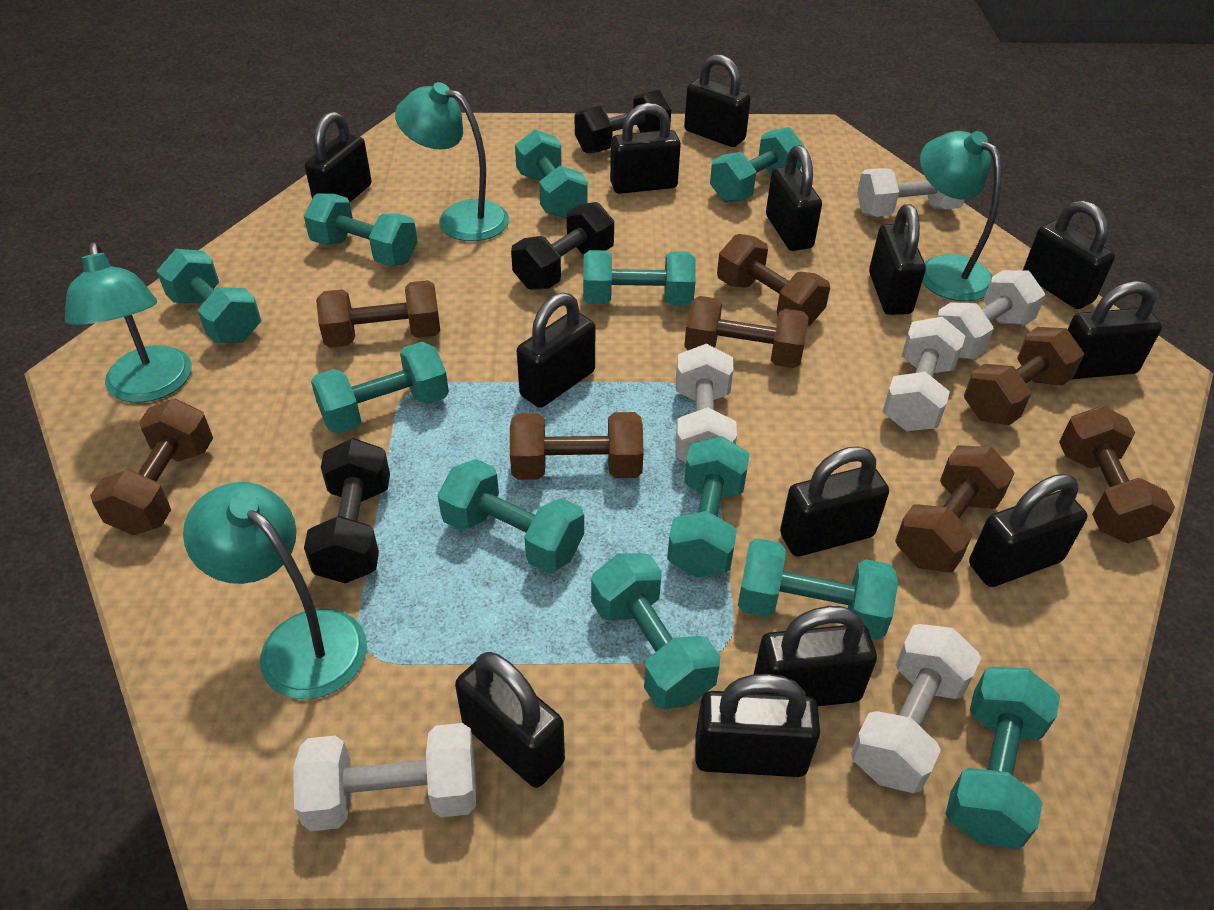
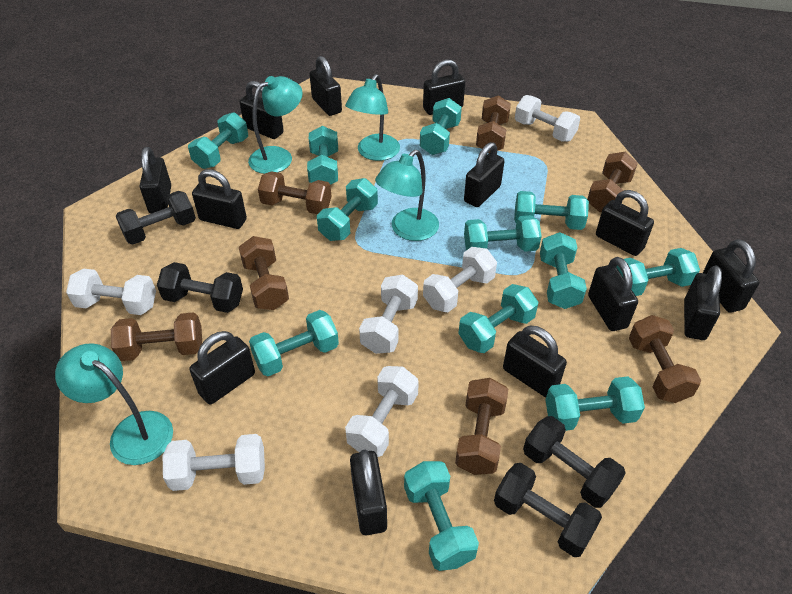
black dumbbell: [304,438,390,583] [511,202,614,290] [575,90,671,153] = 3 -> [116,191,196,245] [157,262,243,313] [494,463,602,557] [523,416,626,508] = 4
brown dumbbell: [90,398,213,535] [316,280,440,348] [510,412,644,480] [684,296,808,368] [717,234,830,326] [895,445,1014,572] [964,327,1084,425] [1059,406,1175,543] = 8 -> [111,312,202,361] [239,236,289,310] [258,171,332,214] [455,378,508,475] [476,95,511,153] [587,152,638,212] [629,315,701,403] = 7
turquoise dumbbell: [157,249,261,343] [304,193,418,266] [311,342,449,434] [438,459,584,573] [515,129,587,219] [583,250,696,305] [591,553,720,709] [667,436,750,577] [710,127,804,202] [738,538,898,640] [946,667,1060,849] = 11 -> [188,112,248,169] [249,310,339,376] [307,126,338,185] [317,178,378,241] [404,461,479,571] [420,98,462,155] [458,284,538,353] [464,215,542,252] [514,191,589,230] [540,232,587,309] [546,376,645,431] [616,248,700,296] = 12

